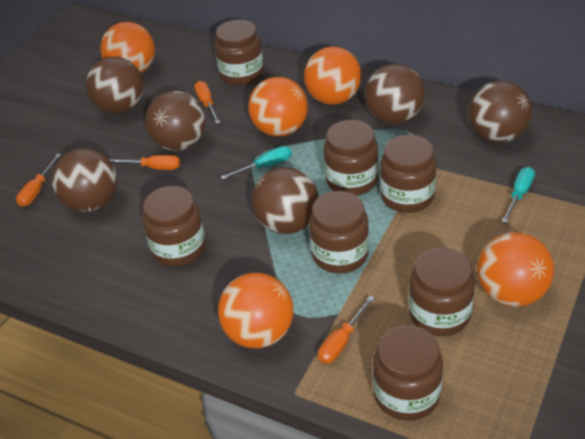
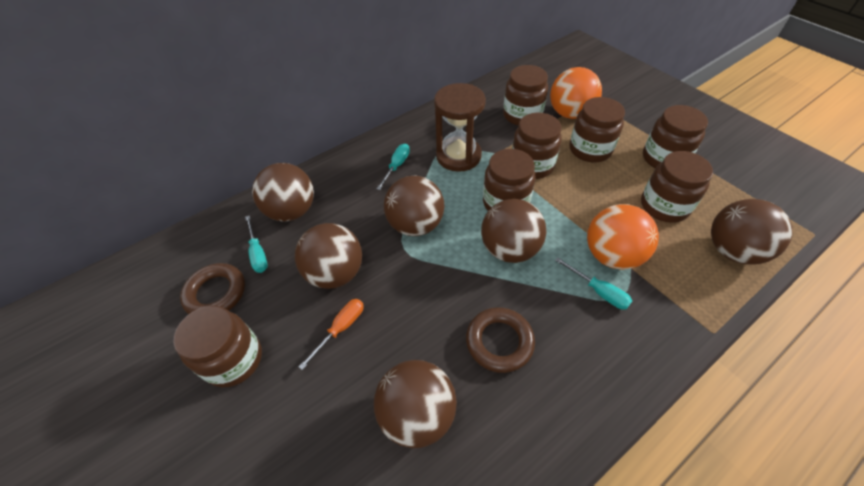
brown hourglass: none = 0 -> [434,83,486,172] = 1
brown ring: none = 0 -> [180,263,245,314] [466,307,535,373] = 2
orange ball: [101,22,155,73] [218,273,294,349] [248,77,308,137] [304,47,361,105] [477,232,554,307] = 5 -> [550,67,602,119] [587,204,659,270] = 2
orange screwdriver: [16,154,61,207] [109,155,180,170] [194,81,220,124] [318,296,374,364] = 4 -> [299,299,364,370] = 1
turquoise screwdriver: [221,146,292,180] [502,167,535,223] = 2 -> [245,216,268,273] [377,144,410,190] [555,257,632,309] = 3

